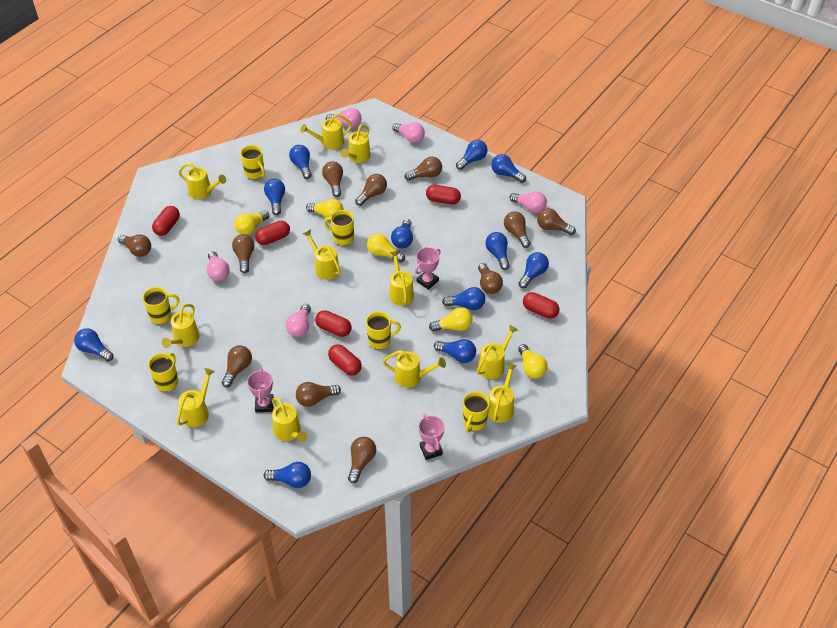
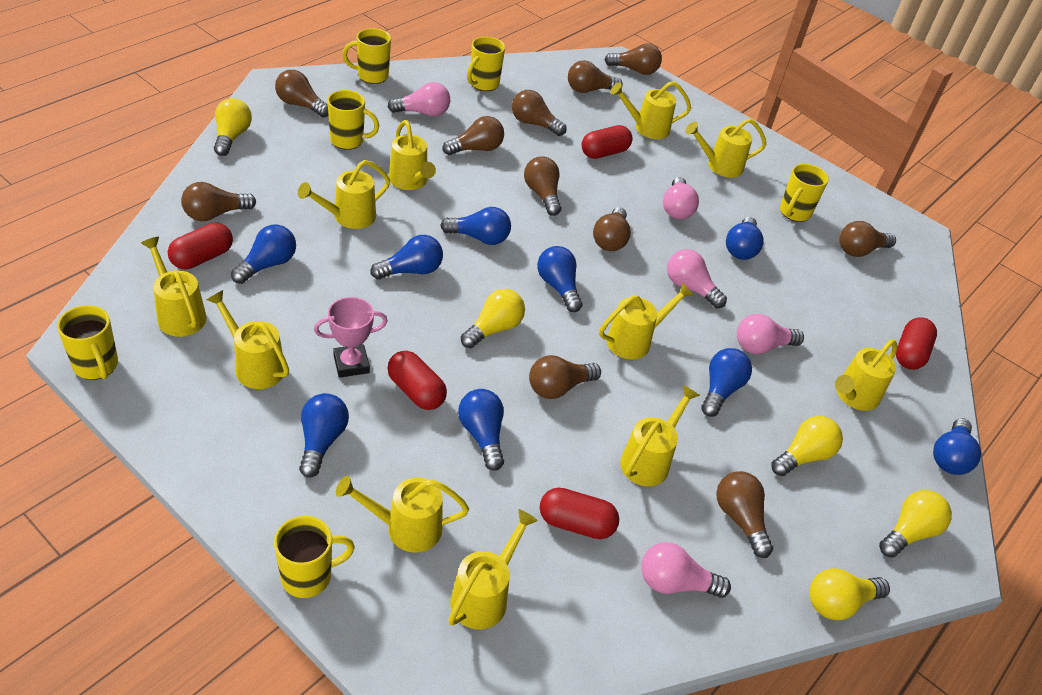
blue light bulb: [74,328,114,362] [264,179,285,215] [264,462,311,488] [289,145,312,179] [391,219,413,248] [434,339,476,363] [442,287,485,310] [456,140,488,170] [486,232,510,270] [491,154,526,183] [518,252,549,288] = 11 -> [231,224,296,284] [299,393,349,478] [370,235,443,279] [440,207,511,245] [458,389,504,471] [537,246,583,312] [701,348,752,417] [726,217,764,260] [933,418,981,475] = 9
pink trophy: [247,368,274,412] [415,247,441,290] [419,414,445,460] = 3 -> [314,297,388,378] = 1
red capsule: [152,206,180,236] [255,221,290,245] [315,310,352,337] [328,344,362,376] [426,185,461,204] [523,292,559,319] = 6 -> [168,223,233,269] [387,351,447,410] [540,487,619,539] [582,125,633,159] [896,317,937,370] = 5

